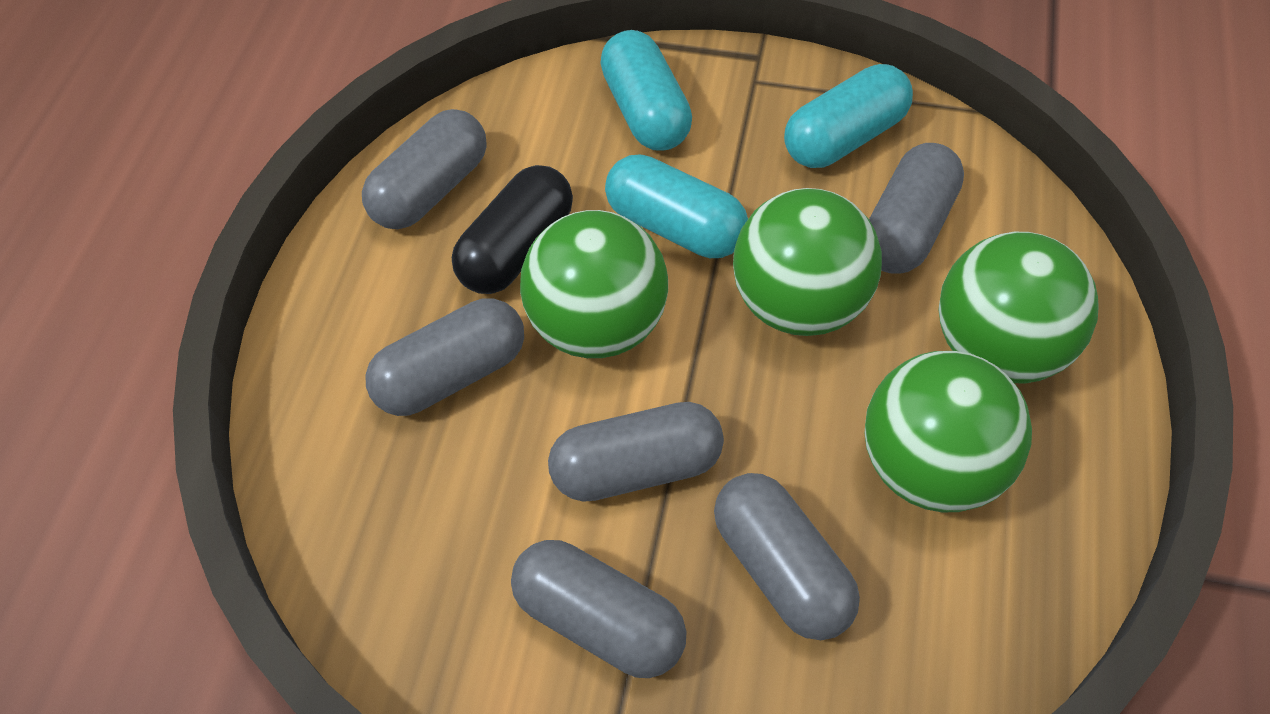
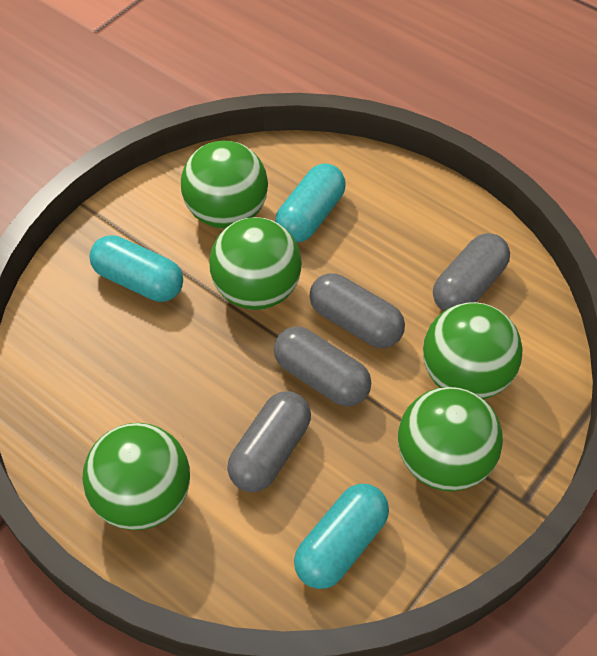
black capsule: [452,165,573,294] = 1 -> none = 0
green ball: [520,210,668,358] [733,188,882,336] [864,351,1032,512] [938,232,1099,383] = 4 -> [83,423,190,530] [181,141,268,229] [209,217,302,310] [398,387,503,491] [423,302,523,399] = 5
grey capsule: [362,109,487,229] [366,298,524,416] [511,540,687,678] [548,402,724,502] [714,473,860,640] [869,143,964,274] = 6 -> [227,391,311,492] [274,327,371,407] [309,273,405,348] [433,233,510,311] = 4

